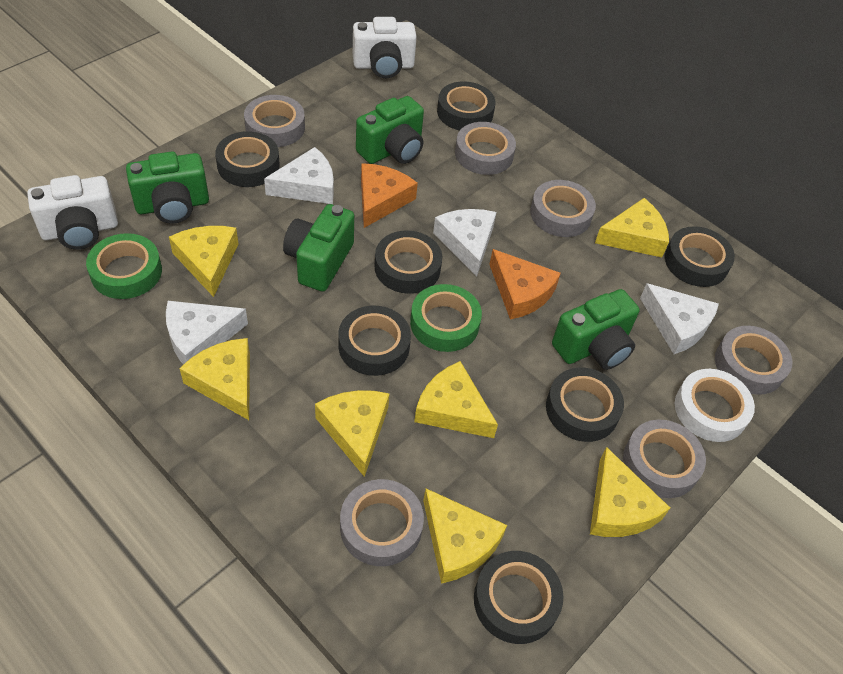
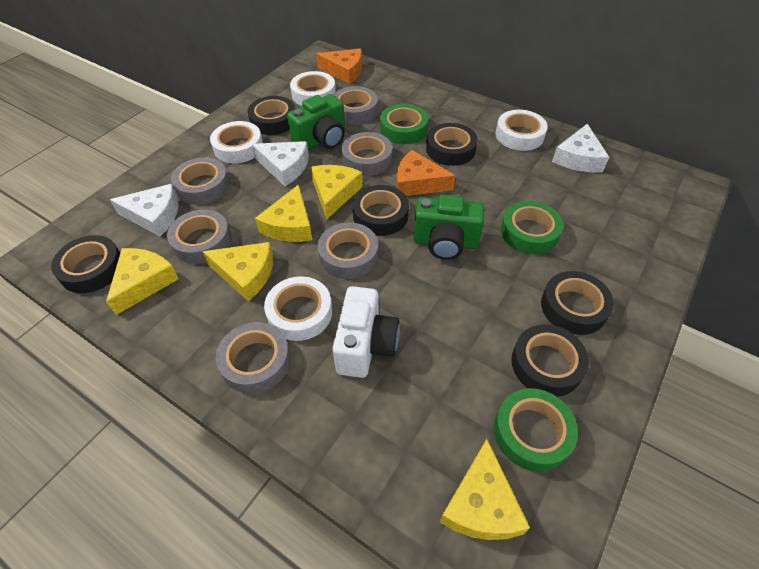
black tape: [215,131,280,187] [338,306,411,376] [374,231,442,294] [437,81,496,131] [474,551,564,644] [546,368,624,442] [665,226,735,287] = 7 -> [51,235,120,293] [247,96,295,135] [352,185,409,236] [426,123,478,166] [511,324,589,397] [541,271,614,335] = 6
green camera: [126,151,209,224] [283,204,354,291] [356,96,424,164] [552,289,640,370] = 4 -> [287,94,345,150] [413,195,484,260] = 2
green tape: [86,233,162,299] [410,284,482,352] = 2 -> [380,104,428,144] [494,388,578,472] [501,201,563,254] = 3
white camera: [27,175,118,249] [353,17,417,78] = 2 -> [332,286,400,378] = 1
white cheese: [166,301,248,365] [264,147,334,204] [433,209,497,277] [640,283,719,354] = 4 -> [110,184,179,236] [252,141,309,186] [552,124,609,172] = 3
white tape: [675,369,755,442] = 1 -> [210,121,263,163] [264,276,332,341] [290,71,336,106] [495,110,548,151] = 4
yellow cheese: [169,226,238,297] [179,338,250,420] [315,390,389,477] [414,361,498,438] [423,489,507,584] [590,447,670,537] [595,198,669,257] = 7 -> [106,248,179,315] [203,242,273,301] [255,184,312,242] [311,165,363,219] [440,439,530,540] = 5

